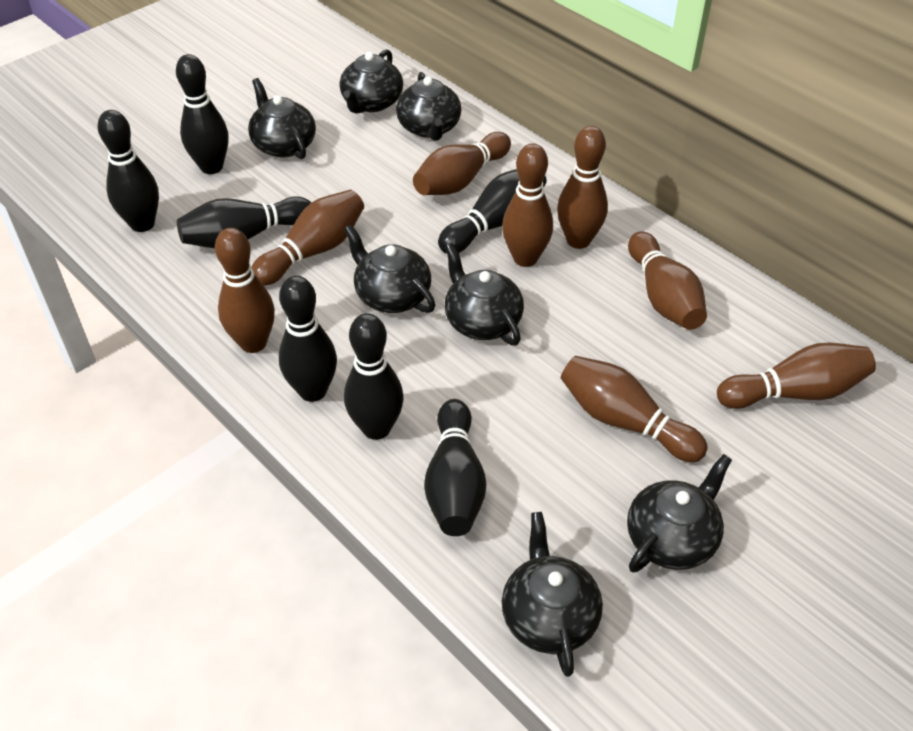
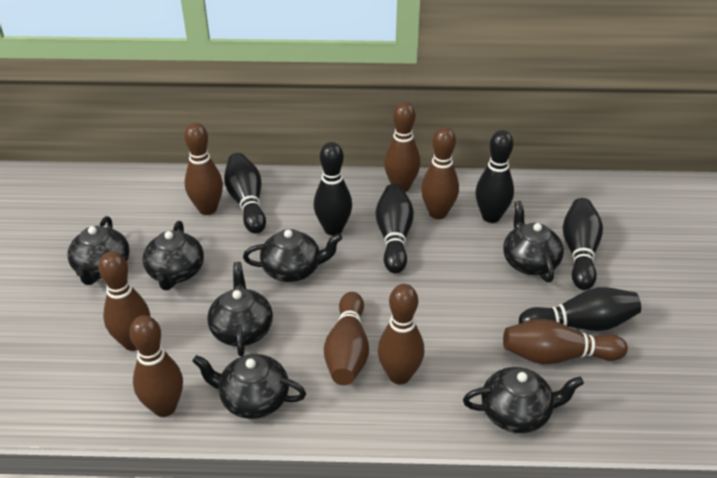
black bowling pin: [98,110,159,232] [176,54,228,174] [177,196,311,248] [279,276,337,402] [344,313,404,440] [424,399,486,536] [438,169,547,254] = 7 -> [224,153,266,234] [314,142,352,236] [376,184,414,274] [476,130,514,223] [519,287,641,331] [563,198,603,290] = 6

